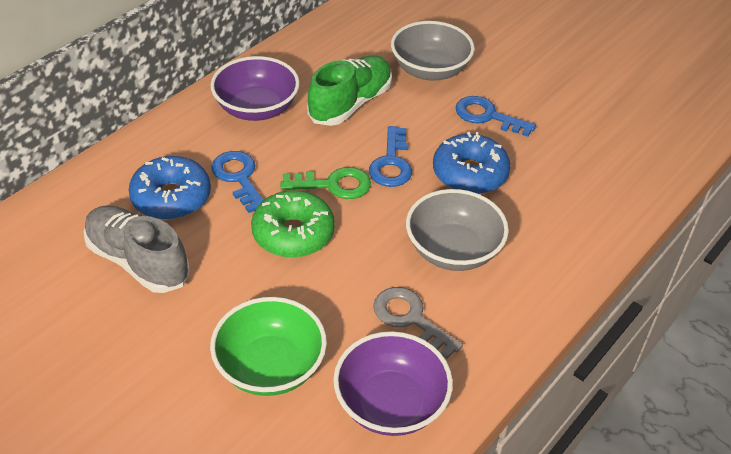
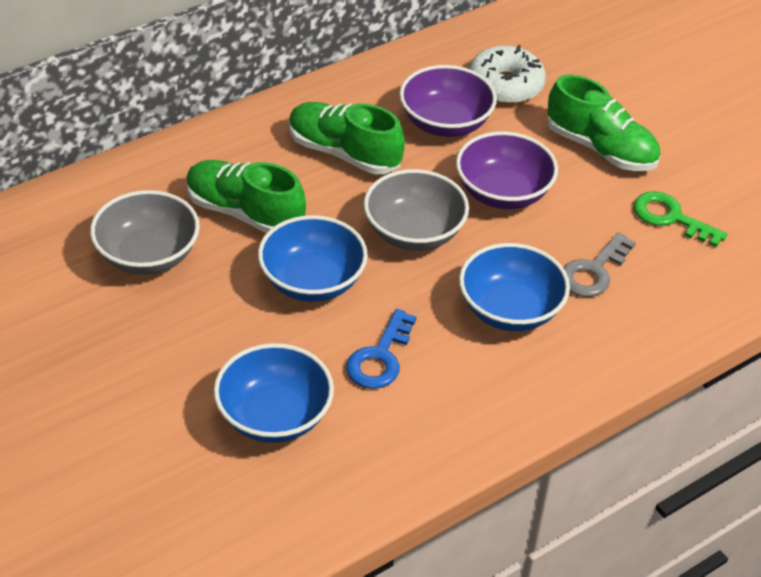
blue bowl: none = 0 -> [214,343,334,443] [258,215,368,302] [459,243,570,331] = 3
blue donut: [129,156,211,220] [433,132,511,194] = 2 -> none = 0
blue key: [211,151,263,213] [369,126,412,187] [455,96,536,137] = 3 -> [346,309,416,389] = 1
green bowl: [210,297,327,396] = 1 -> none = 0
green donut: [251,190,335,258] = 1 -> none = 0
green shoe: [307,55,392,126] = 1 -> [186,160,306,233] [289,102,405,174] [547,74,660,171] = 3
grey shoe: [84,205,190,293] = 1 -> none = 0
white donut: none = 0 -> [469,45,546,104] = 1

